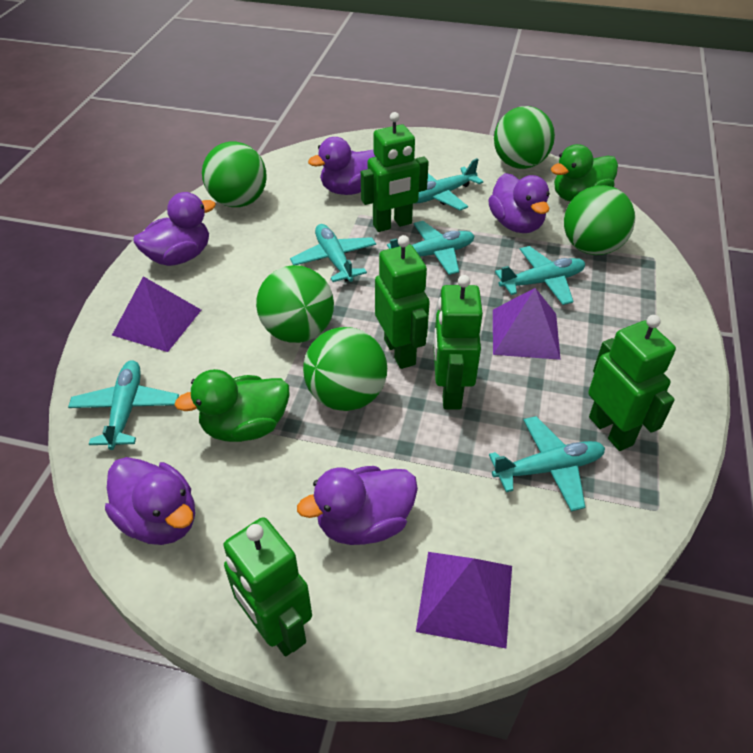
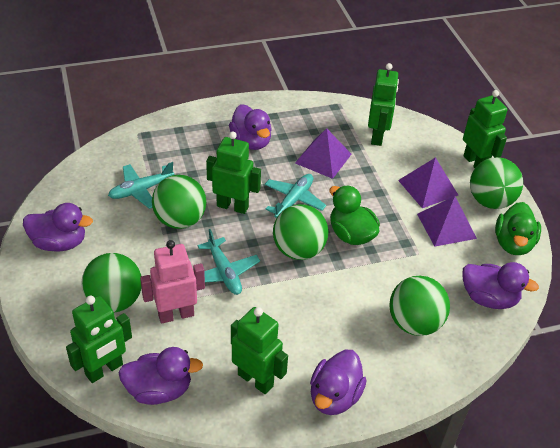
pink robot: none = 0 -> [140,240,205,324] = 1
turquoise plane: [68,360,179,450] [290,224,376,282] [387,221,475,275] [413,158,483,210] [489,416,605,511] [495,246,585,305] = 6 -> [108,162,174,209] [198,229,260,295] [265,174,326,218] = 3

